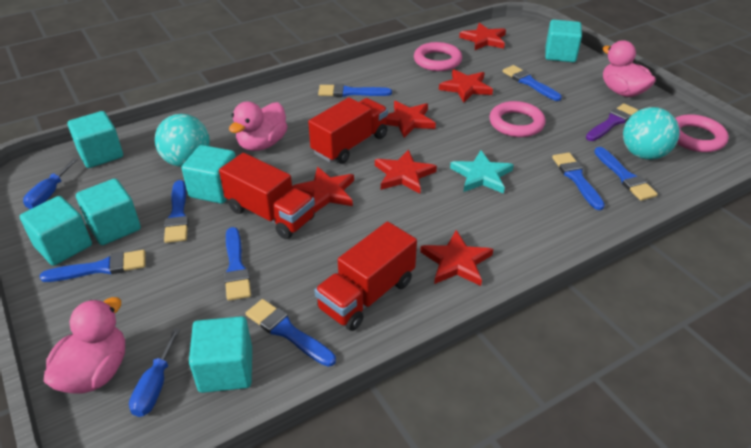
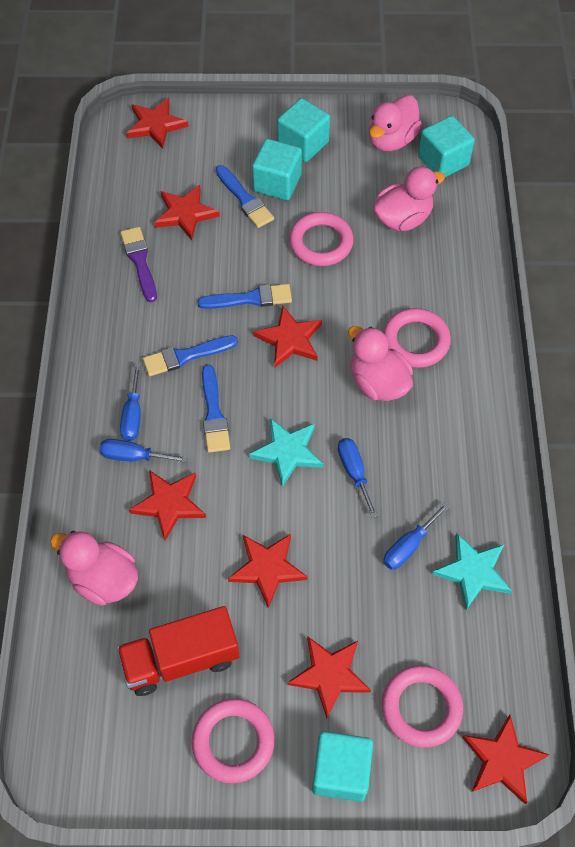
blue brush: [40,250,145,282] [164,180,189,243] [224,227,251,301] [246,299,336,367] [318,84,392,97] [503,65,562,101] [552,153,605,210] [594,147,658,201] = 8 -> [143,335,238,376] [198,284,292,309] [202,365,230,453] [216,165,274,228] = 4
blue screwdriver: [23,158,78,209] [129,328,180,417] = 2 -> [99,439,188,463] [120,364,141,441] [338,438,378,518] [383,502,450,570] = 4
pink duck: [43,297,125,393] [229,101,288,151] [602,40,656,97] = 3 -> [50,531,138,606] [348,326,413,401] [369,95,422,151] [373,167,445,231] = 4
pink ring: [414,42,462,71] [489,101,546,137] [675,114,729,152] = 3 -> [192,699,275,783] [289,212,354,266] [382,665,463,748] [383,308,451,368] = 4
red star: [292,167,354,213] [375,149,437,194] [386,101,436,138] [420,230,493,286] [439,69,493,103] [459,23,506,50] = 6 -> [127,98,189,149] [129,470,206,541] [154,185,220,240] [228,534,308,608] [253,306,322,368] [288,636,371,719] [462,715,549,804] = 7
red truck: [219,153,315,239] [308,97,388,164] [314,222,417,331] = 3 -> [117,606,239,696] = 1
turquoise ball: [155,114,210,167] [623,107,680,160] = 2 -> none = 0
turquoise cube: [19,196,92,266] [67,111,123,168] [76,178,141,245] [181,145,236,204] [189,316,252,393] [545,20,582,62] = 6 -> [252,139,302,201] [277,98,330,162] [312,731,373,802] [418,116,475,177] = 4
turquoise star: [450,150,514,194] = 1 -> [249,418,323,487] [432,533,512,610] = 2

